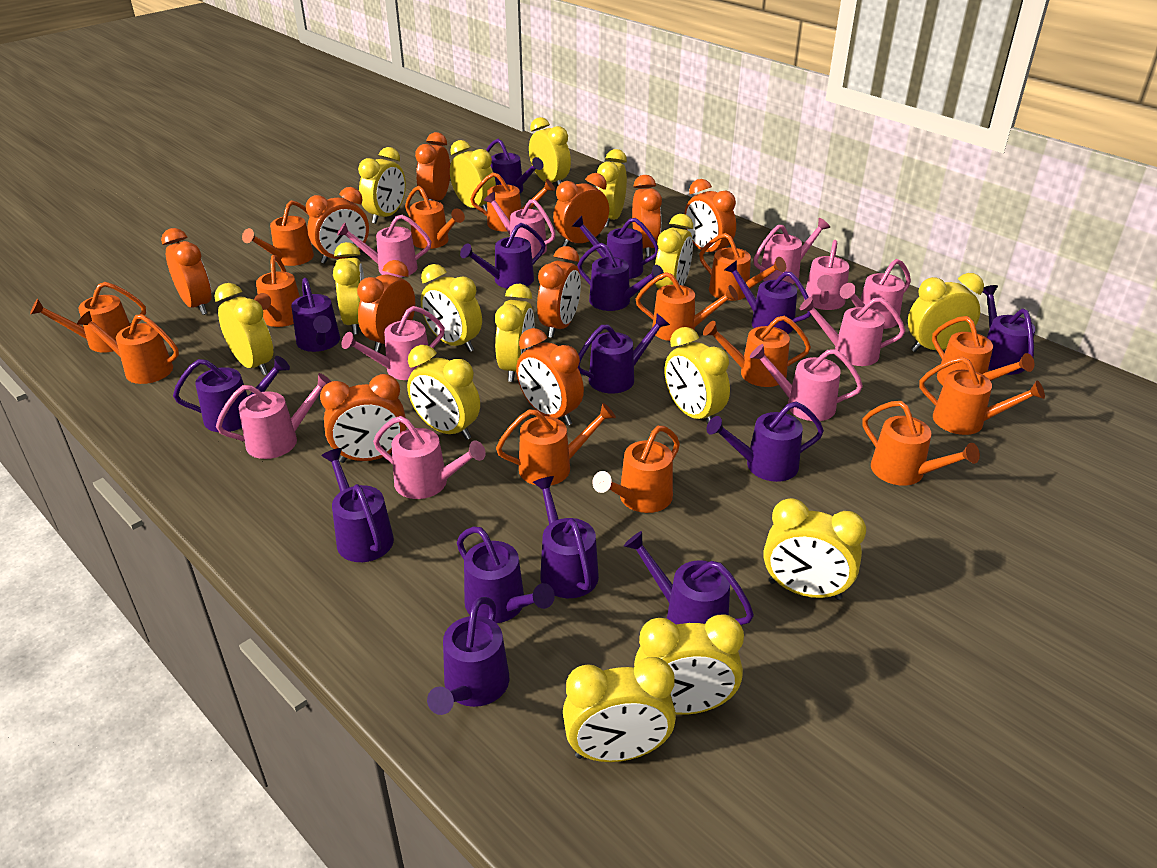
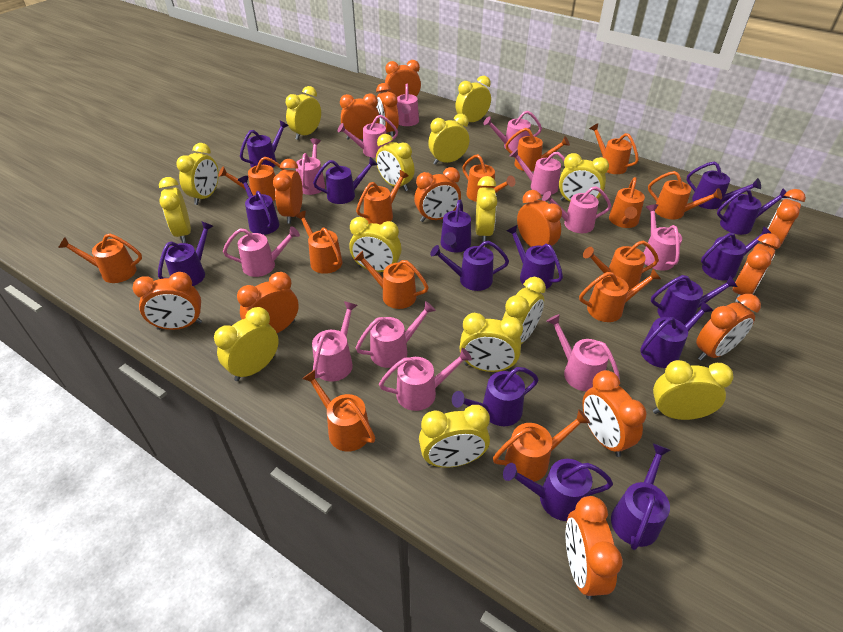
orange clock: [161,228,211,315] [306,187,369,264] [320,374,407,463] [357,260,415,352] [415,132,450,201] [516,328,584,426] [537,246,581,338] [553,173,609,247] [632,175,662,257] [684,179,736,252] = 10 -> [133,272,202,330] [237,272,299,333] [273,159,303,224] [340,93,380,140] [376,83,399,137] [385,60,421,97] [414,167,461,222] [517,190,562,247] [566,496,623,600] [582,370,646,457] [696,294,761,361] [733,233,780,303] [762,189,806,249] = 13
pink watering can: [216,373,331,459] [337,215,431,277] [342,306,445,380] [373,416,486,499] [484,192,556,258] [750,344,863,421] [753,218,830,284] [800,297,905,366] [804,240,849,310] [840,259,911,329] = 10 -> [223,226,300,277] [296,138,325,195] [312,301,358,381] [338,115,398,158] [356,301,436,368] [379,348,472,411] [397,84,419,126] [483,111,542,152] [510,149,565,195] [542,186,611,233] [546,314,620,391] [643,204,682,270] = 12
yellow clock: [214,283,273,375] [333,242,364,335] [358,147,406,224] [407,345,480,440] [421,264,482,352] [450,140,496,211] [495,284,534,382] [529,117,571,185] [563,657,676,762] [597,149,627,227] [634,614,744,715] [655,214,693,289] [665,327,730,424] [763,498,866,600] [908,273,984,352] = 15 -> [159,177,191,243] [176,143,219,205] [214,307,279,381] [286,86,321,140] [349,217,402,272] [376,134,415,191] [419,405,490,467] [428,114,469,165] [456,76,491,122] [459,313,523,372] [476,176,497,243] [502,277,546,344] [559,153,609,202] [653,360,734,420] = 14

